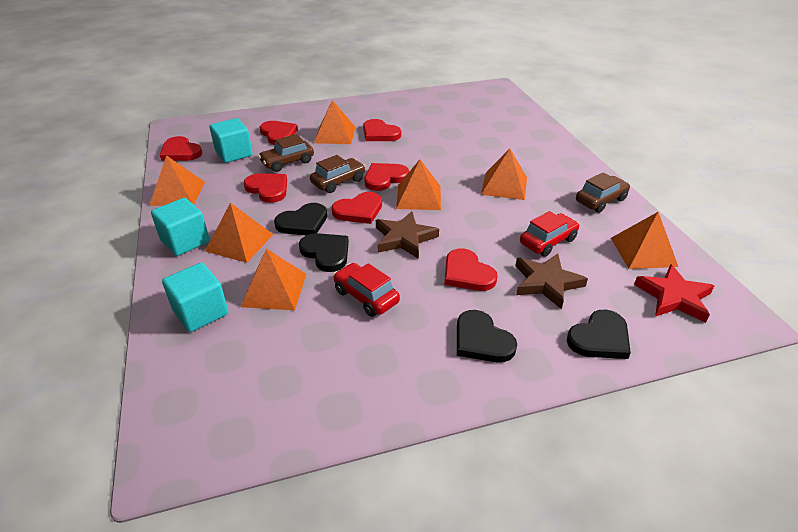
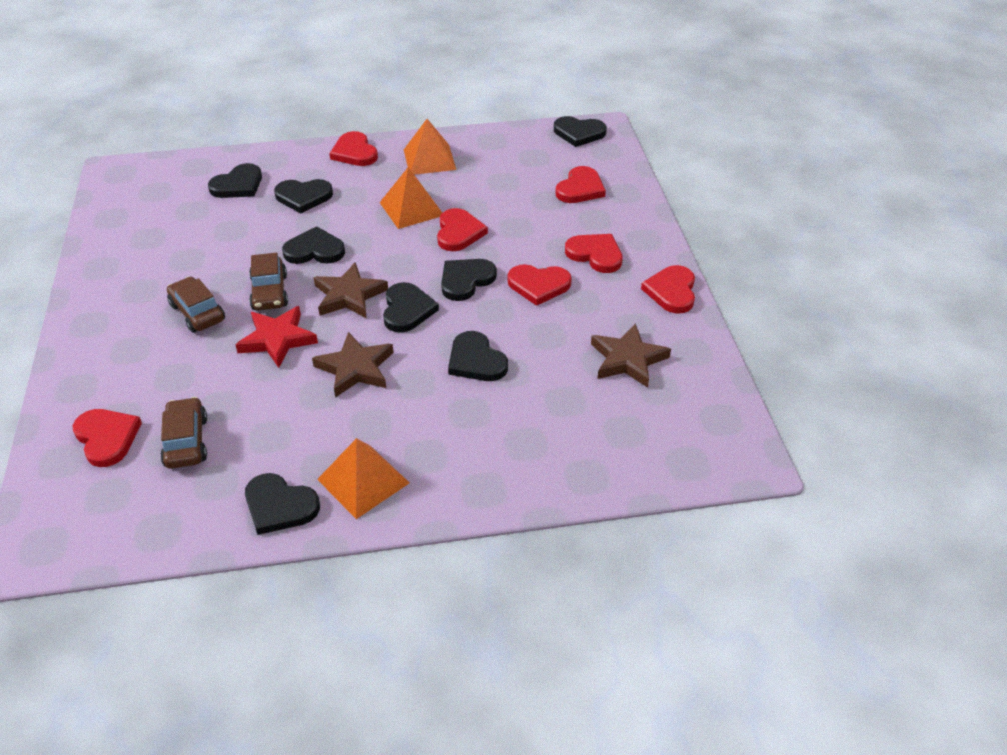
black heart: [274,203,327,235] [299,233,349,272] [457,310,517,363] [567,310,631,359] = 4 -> [208,163,262,198] [245,473,320,535] [274,179,333,213] [282,226,345,264] [383,282,439,333] [441,259,497,301] [448,331,508,381] [554,116,607,147] = 8
brown star: [376,211,439,259] [515,254,588,309] = 2 -> [312,332,394,397] [313,262,388,318] [591,323,671,388] = 3
orange pyramid: [149,155,205,206] [205,203,273,263] [241,249,306,310] [314,100,355,144] [396,159,441,210] [481,149,527,200] [611,212,678,269] = 7 -> [317,438,410,519] [380,167,442,229] [404,119,456,175] = 3
red car: [333,263,400,317] [520,211,580,257] = 2 -> none = 0
turquoise cube: [151,198,210,256] [162,263,228,332] [210,118,253,163] = 3 -> none = 0

